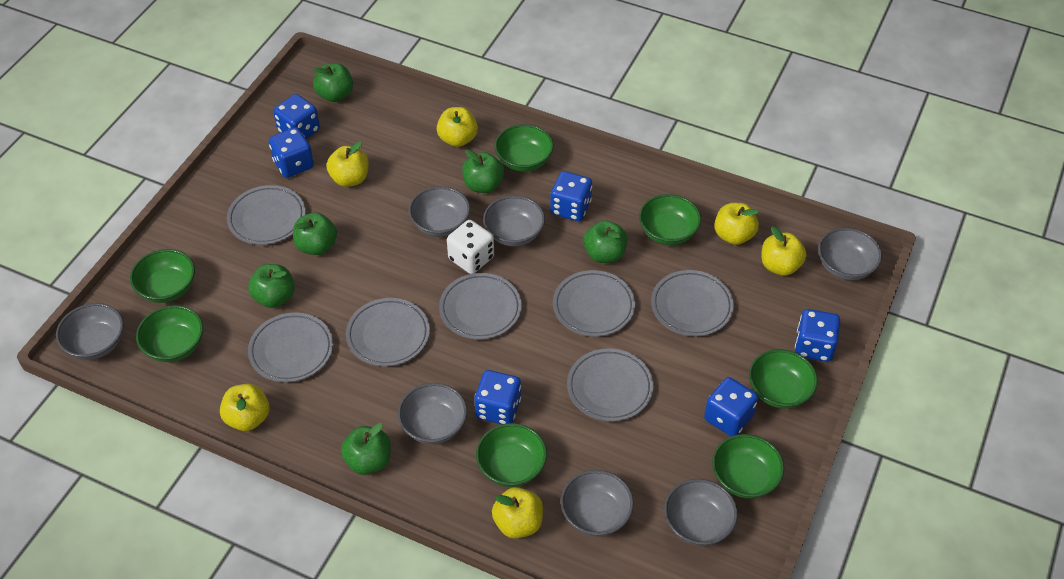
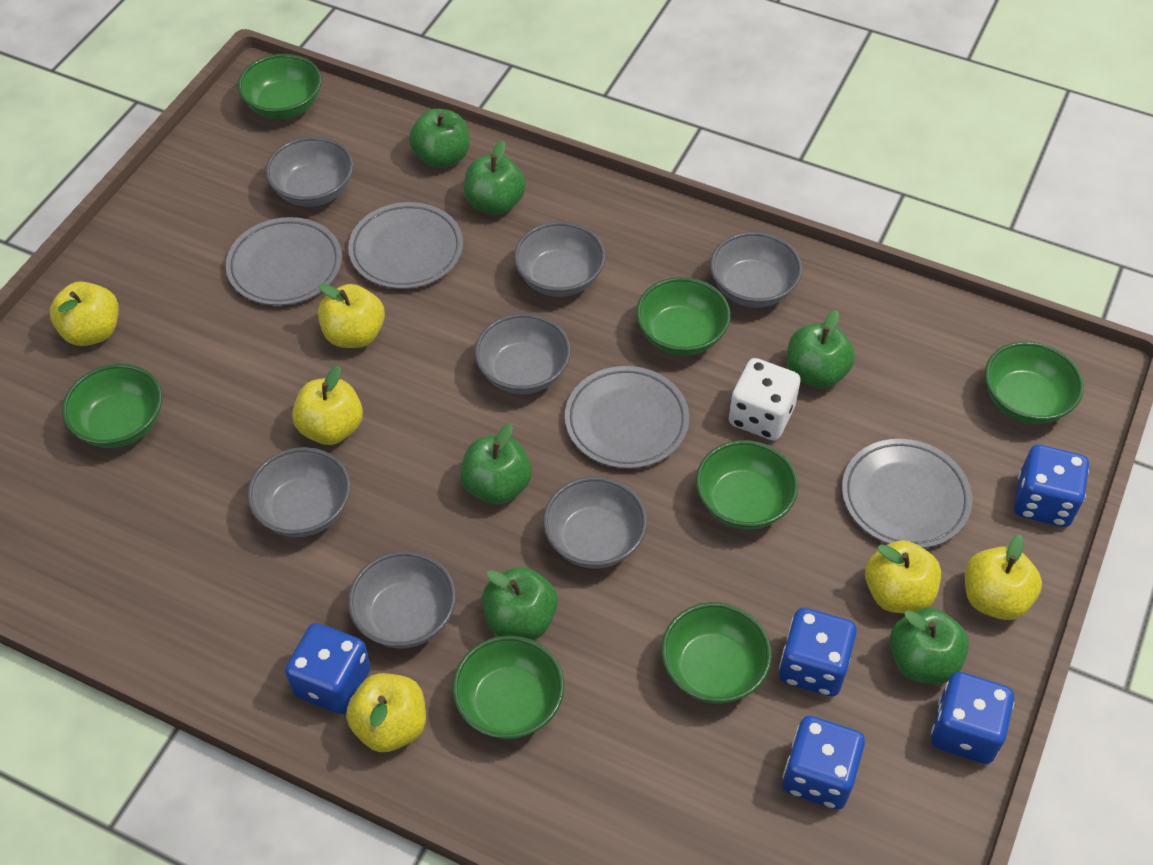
blue dice: [269,127,314,178] [273,94,320,139] [474,370,521,424] [550,171,592,221] [704,377,758,436] [795,309,840,362] = 6 -> [285,623,371,714] [779,608,857,697] [783,716,865,810] [931,672,1014,764] [1014,445,1089,527] = 5
grey plate: [227,185,305,245] [248,312,333,382] [346,298,430,366] [439,273,522,340] [553,270,635,337] [567,348,653,421] [651,270,734,336] = 7 -> [226,217,342,306] [348,202,463,289] [565,366,689,469] [842,439,972,548] = 4

